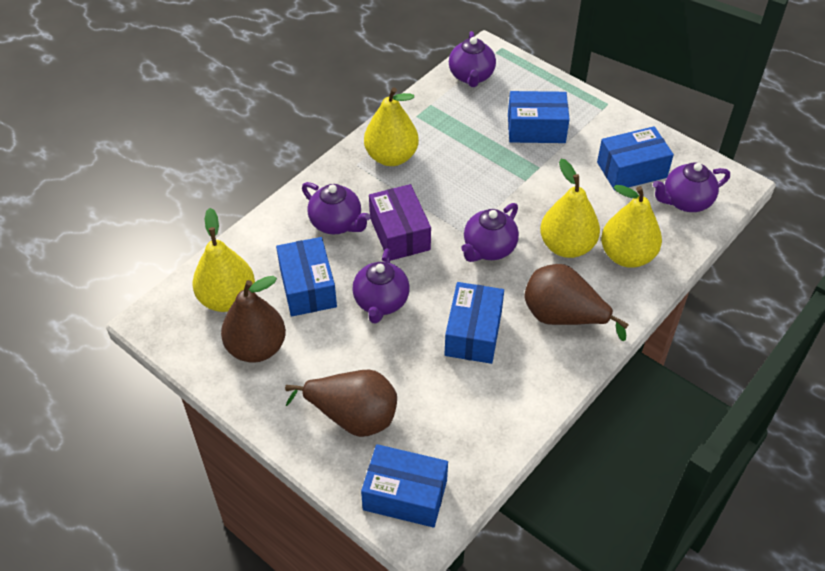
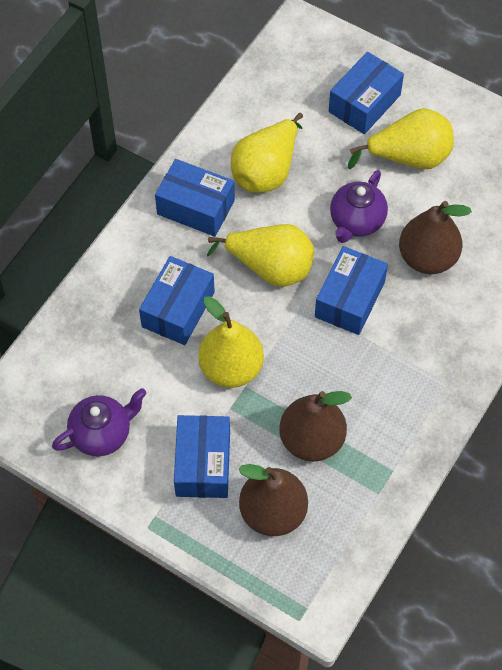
purple box: [369,184,431,261] = 1 -> none = 0
purple teapot: [302,182,371,234] [352,248,410,324] [449,31,496,87] [461,203,519,262] [653,162,730,212] = 5 -> [52,388,146,456] [330,170,388,243] = 2

